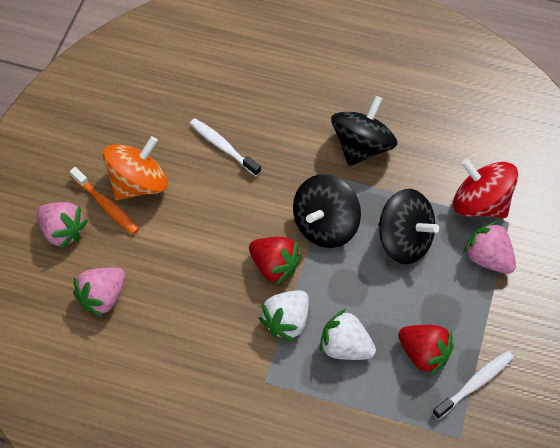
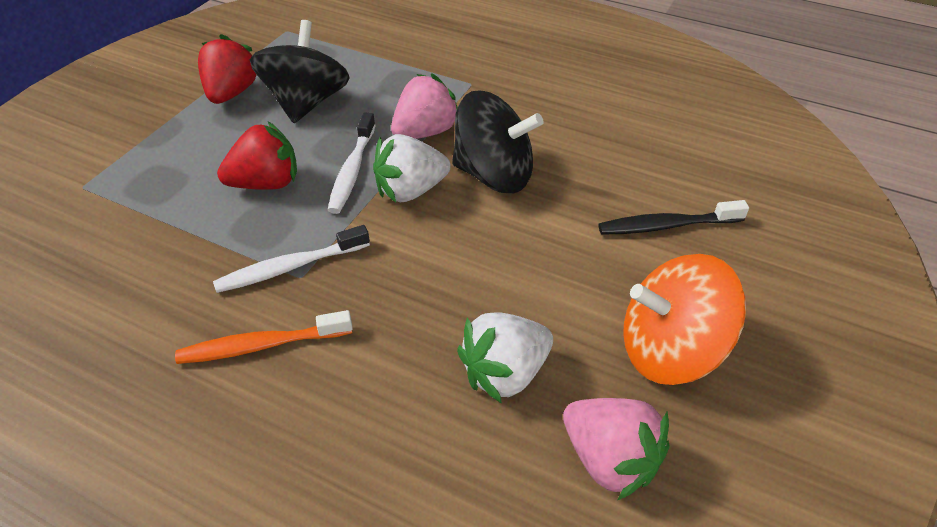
black spinning top: [293,174,361,248] [331,96,398,166] [378,189,439,264] = 3 -> [250,20,350,123] [452,90,544,193] = 2
black toothbrush: none = 0 -> [598,200,749,235] = 1
pink strawberry: [36,202,88,249] [73,268,125,317] [463,221,516,274] = 3 -> [391,73,458,139] [563,398,669,500] = 2
red spinning top: [453,159,518,218] = 1 -> none = 0

